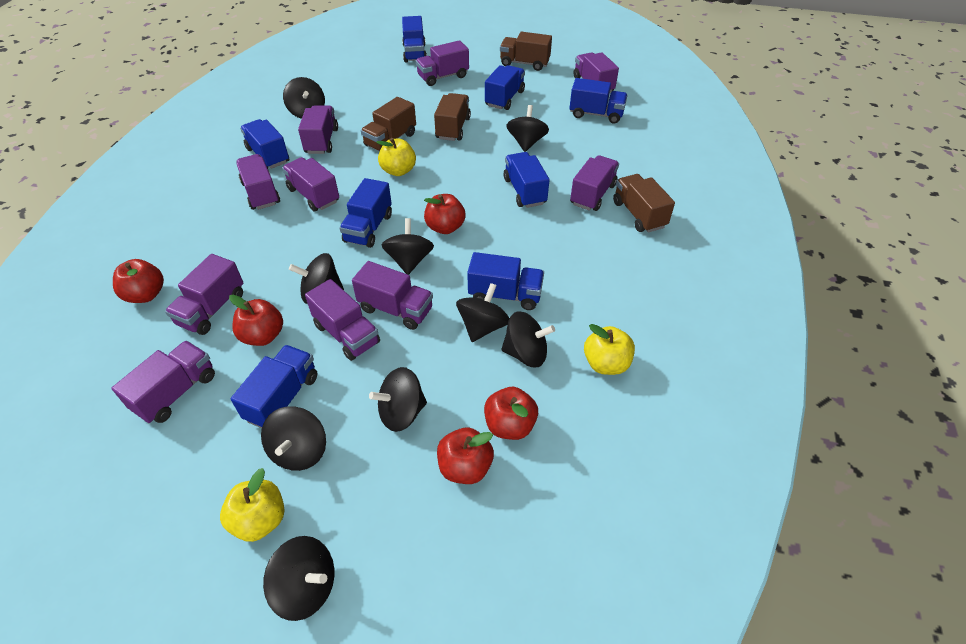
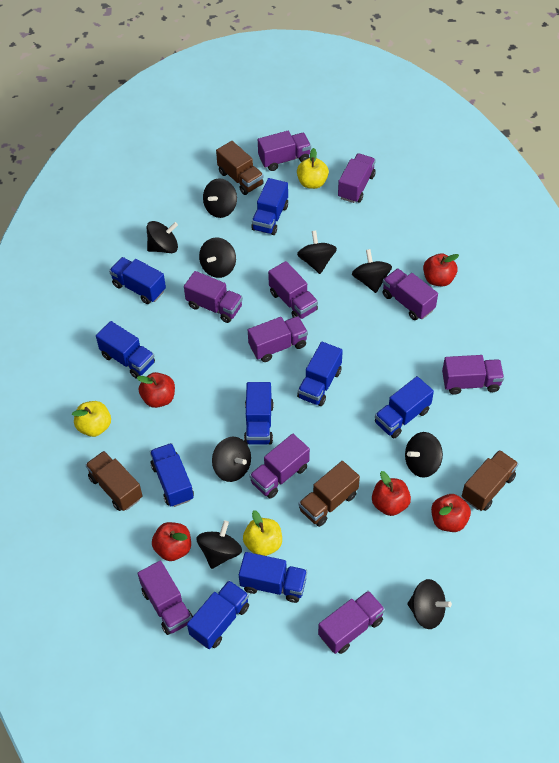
blue truck: [231,345,318,428] [240,119,289,169] [339,178,392,248] [402,16,427,63] [467,252,544,310] [485,65,525,110] [504,152,549,208] [570,78,628,124] = 8 -> [96,321,155,379] [109,257,166,304] [150,443,194,507] [187,580,249,649] [239,552,307,603] [244,382,274,445] [251,178,288,235] [297,342,343,406] [375,376,434,438] = 9

